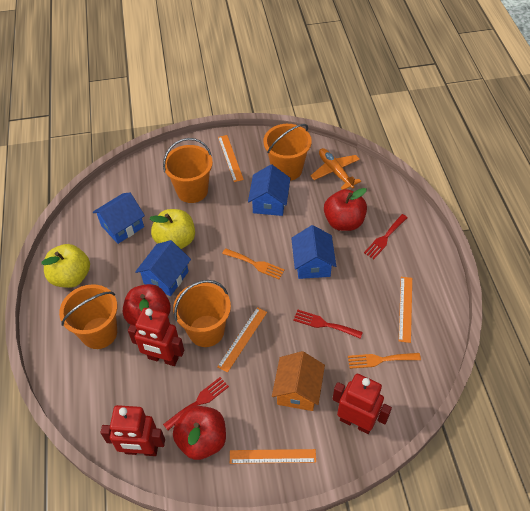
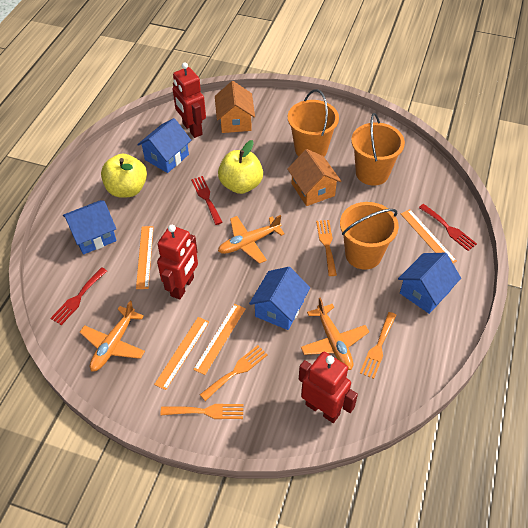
orange bucket: [59,284,117,349] [163,138,213,203] [173,280,231,347] [263,124,312,181] = 4 -> [288,89,339,157] [340,202,399,270] [351,113,405,186] = 3
orange fork: [222,248,284,279] [348,353,421,369] = 2 -> [161,404,243,419] [200,345,268,401] [316,220,337,276] [360,312,397,379] = 4
orange house: [272,351,325,411] = 1 -> [215,81,255,133] [287,149,342,206] = 2
orange plane: [310,148,361,190] = 1 -> [80,300,145,372] [218,215,285,264] [301,298,369,370] = 3
red apple: [123,284,171,325] [173,406,226,460] [324,188,367,231] = 3 -> none = 0

